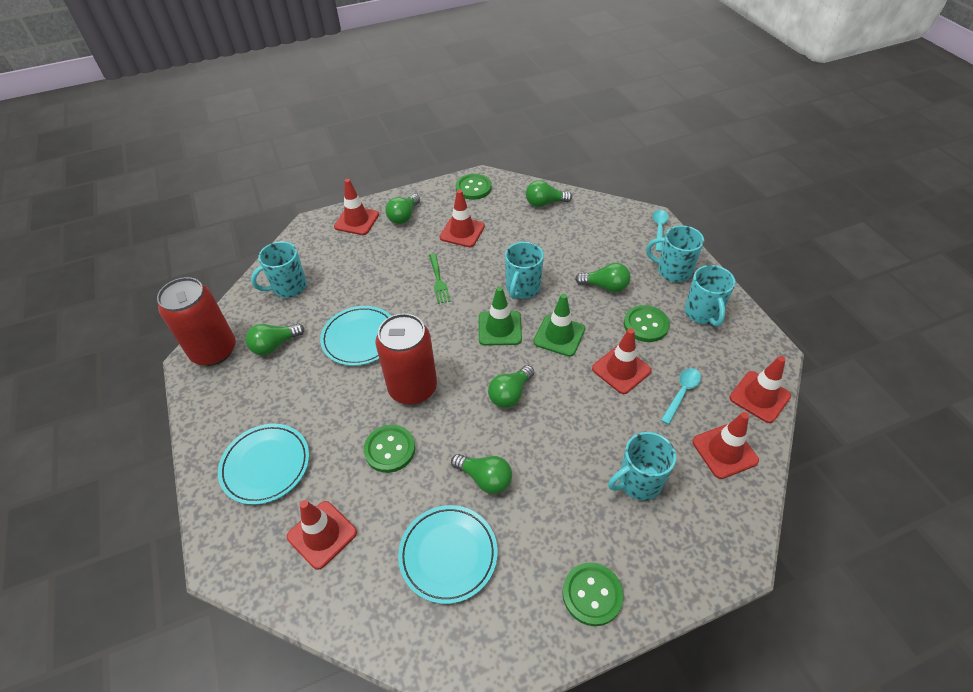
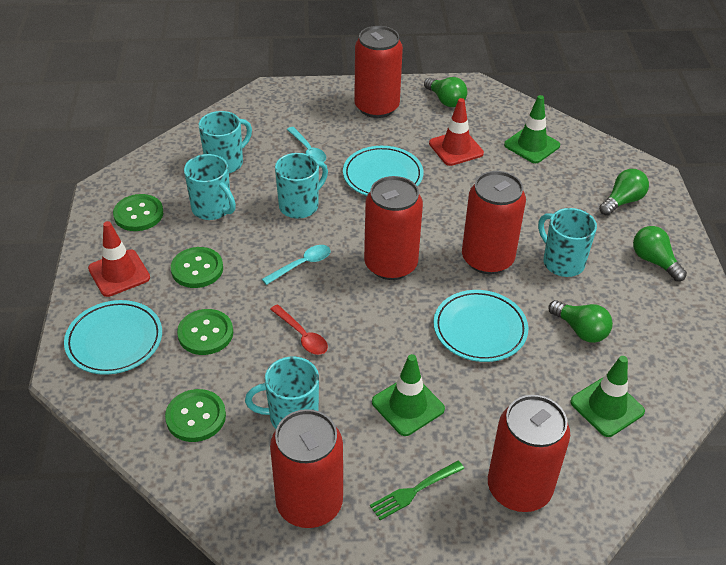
green light bulb: [246,323,304,355] [385,194,420,224] [451,454,512,494] [488,365,534,408] [526,180,572,207] [575,263,630,292] = 6 -> [424,77,467,107] [548,300,613,343] [599,169,649,216] [633,226,687,281] = 4
green traffic cone: [479,286,522,346] [533,294,585,357] = 2 -> [372,354,445,436] [504,95,560,163] [570,356,645,437] = 3
red can: [157,277,236,366] [375,313,437,404] = 2 -> [270,409,343,528] [354,26,403,118] [364,176,423,280] [462,171,526,274] [488,395,570,512] = 5
red spoon: none = 0 -> [270,304,328,355] = 1
red traffic cone: [287,500,357,570] [334,179,379,235] [440,190,485,247] [592,328,651,394] [692,412,759,479] [729,356,791,423] = 6 -> [88,221,150,297] [429,98,484,166] = 2

